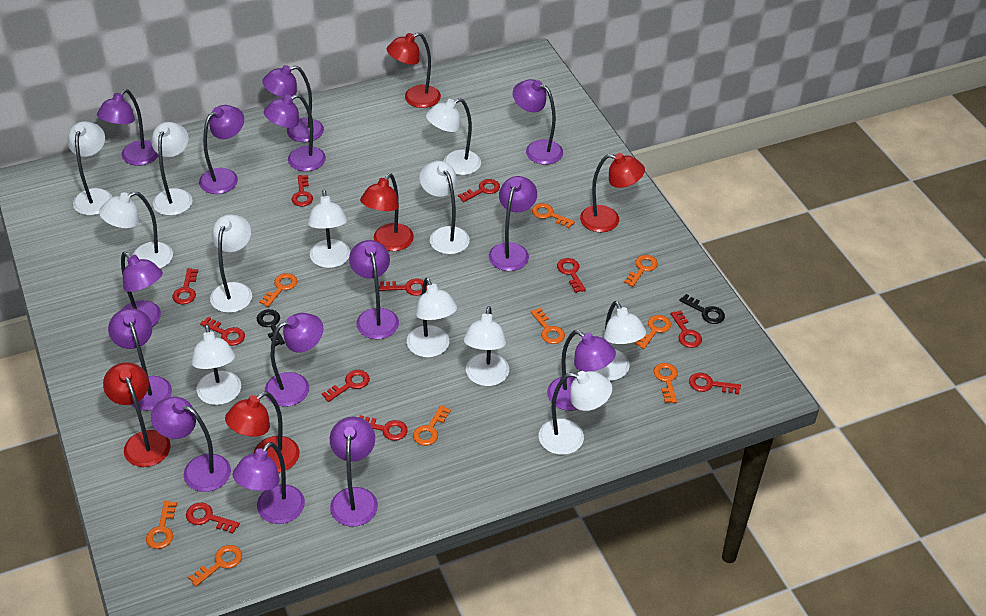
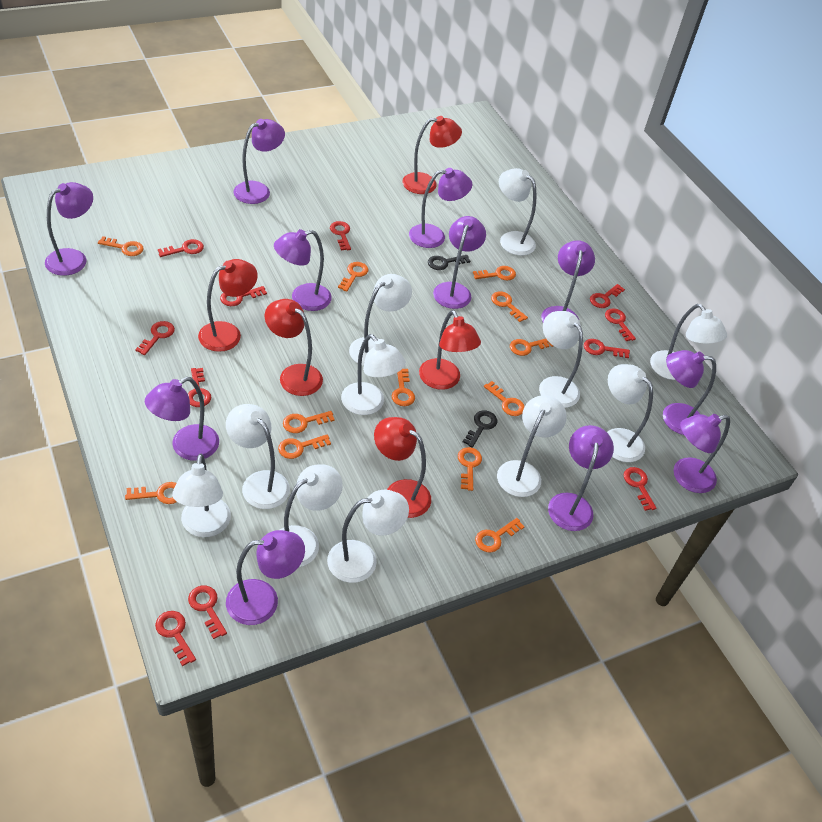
orange key: [146,501,177,549] [188,545,242,587] [259,273,297,307] [413,405,451,446] [530,308,565,344] [532,203,575,228] [624,255,658,287] [635,315,671,349] [653,363,678,403] = 9 -> [98,236,144,256] [125,482,177,504] [278,434,331,459] [283,411,335,433] [338,262,368,292] [392,369,415,406] [458,447,482,491] [473,266,516,281] [475,518,525,552] [484,381,525,416] [491,291,528,322] [510,339,553,356] = 12
purple lamp: [97,89,159,166] [108,308,172,410] [121,252,163,327] [151,397,231,492] [199,105,244,194] [232,442,305,524] [262,65,324,142] [264,94,326,171] [265,313,323,407] [330,417,378,527] [349,240,399,339] [489,176,537,271] [513,79,563,165] [547,330,616,411] = 14 -> [45,182,93,276] [145,377,219,461] [226,530,305,625] [233,119,285,204] [274,229,332,311] [409,168,472,248] [433,216,486,309] [541,240,595,322] [548,425,614,531] [663,350,716,435] [673,414,730,493] = 11
white lamp: [67,121,112,215] [99,191,173,269] [151,122,192,216] [191,324,241,405] [210,214,252,313] [308,190,350,268] [407,278,457,358] [419,161,470,254] [426,98,481,175] [464,306,509,386] [539,371,612,455] [594,301,646,381] = 12 -> [172,454,231,537] [226,404,290,509] [280,464,343,567] [327,490,409,583] [341,334,406,415] [349,274,412,366] [497,395,567,497] [499,168,537,256] [539,311,583,408] [607,364,653,462] [650,304,727,380] = 11

